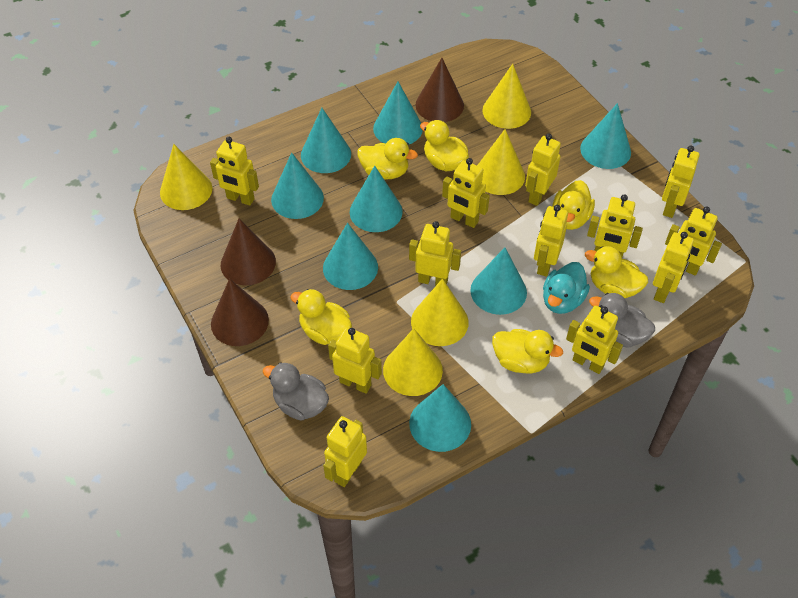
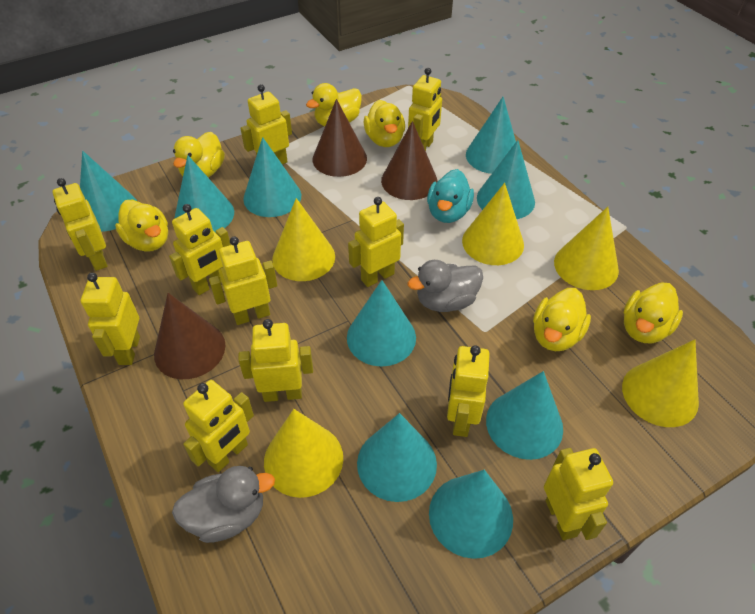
turquoise cone: [271,152,324,219] [301,108,351,173] [323,223,378,290] [350,166,403,232] [373,81,423,144] [409,384,471,452] [470,247,527,315] [580,103,631,169] = 8 -> [80,151,137,231] [174,155,234,233] [243,137,301,217] [347,280,416,367] [357,413,437,502] [429,470,513,559] [466,97,516,174] [477,140,535,219] [486,371,563,460] = 9
yellow robot: [210,137,259,206] [323,416,367,487] [328,327,382,394] [409,221,461,286] [442,158,490,228] [525,134,561,206] [534,205,568,277] [566,306,623,374] [587,194,643,257] [653,232,694,303] [662,146,700,218] [665,206,722,276] = 12 -> [53,178,108,271] [81,273,140,365] [169,204,231,295] [183,380,254,472] [209,237,277,325] [238,319,313,402] [241,84,292,164] [348,197,404,287] [408,68,442,151] [447,345,490,437] [544,448,613,540] = 11

